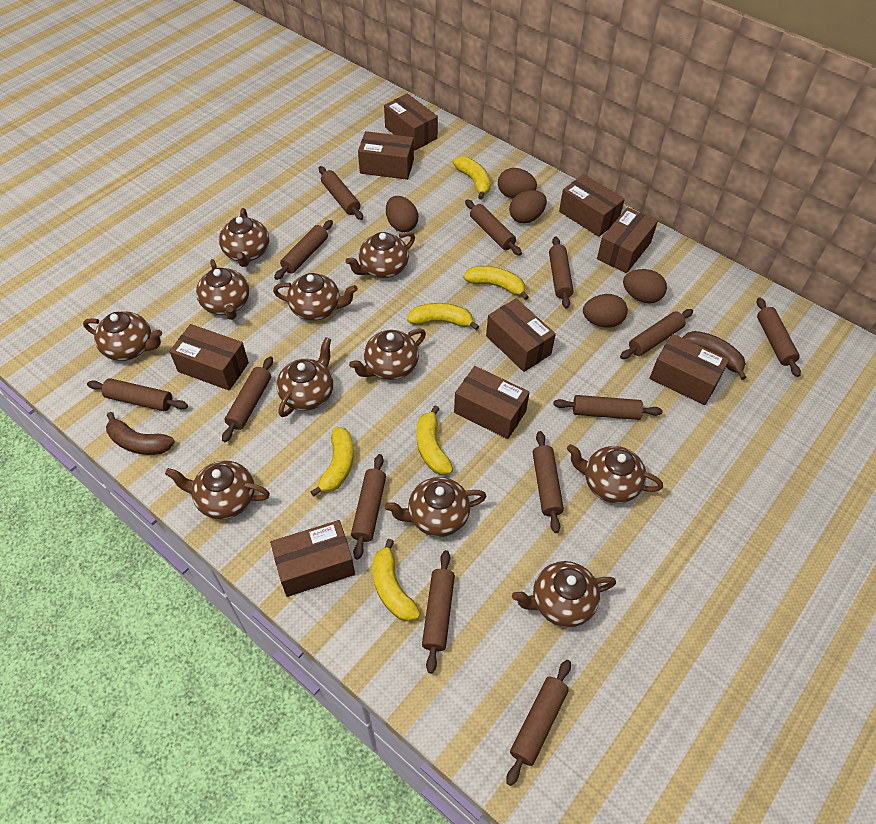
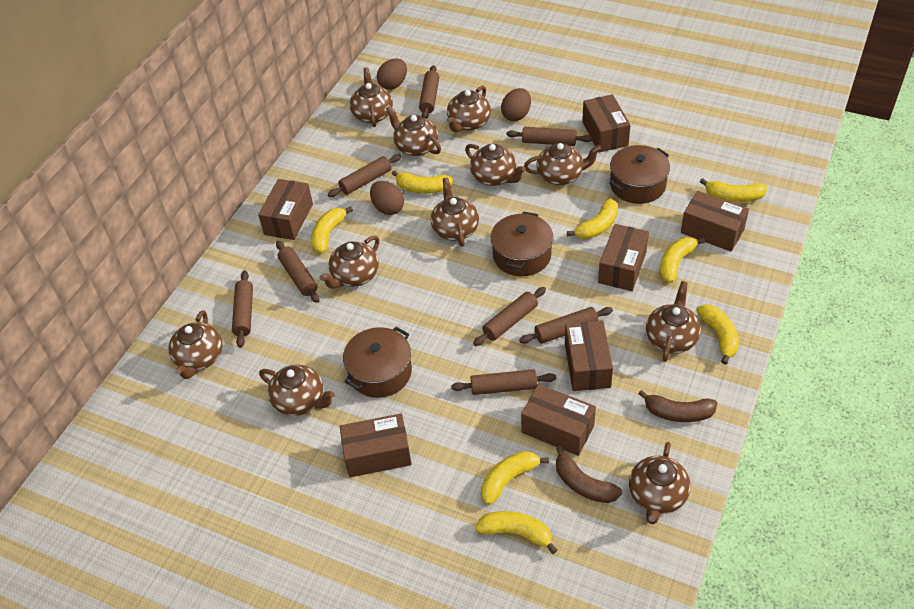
brown box: [169,324,249,390] [270,520,355,597] [358,131,414,180] [384,94,438,151] [454,366,530,439] [486,298,556,372] [559,174,625,237] [597,207,658,273] [650,334,729,405] = 9 -> [258,179,313,240] [340,413,412,477] [521,384,596,456] [565,320,613,391] [582,94,630,152] [598,224,649,291] [681,191,749,252] = 7
brown egg: [386,196,418,232] [498,168,537,198] [509,190,547,223] [583,294,628,328] [623,269,667,303] = 5 -> [370,181,404,215] [377,58,407,90] [501,88,531,121] = 3
brown pot: none = 0 -> [343,327,412,398] [491,212,553,276] [610,145,670,204] = 3
brown rolling pin: [87,378,188,411] [222,356,273,442] [274,220,333,280] [319,166,363,220] [351,454,386,559] [422,550,455,673] [465,200,522,256] [506,660,571,786] [533,431,564,533] [549,237,573,309] [553,395,662,420] [620,309,693,359] [757,297,801,377] = 13 -> [232,270,253,348] [276,241,320,303] [328,154,401,197] [419,65,439,119] [451,369,556,395] [473,287,546,346] [506,127,593,146] [519,307,613,343] = 8
yellow banana: [310,427,354,497] [373,539,420,622] [407,303,479,330] [416,405,453,475] [453,156,491,200] [463,266,529,300] = 6 -> [311,206,353,253] [392,170,454,194] [475,511,557,554] [481,451,549,505] [567,199,618,239] [660,237,705,283] [696,304,739,365] [700,178,767,202] = 8

